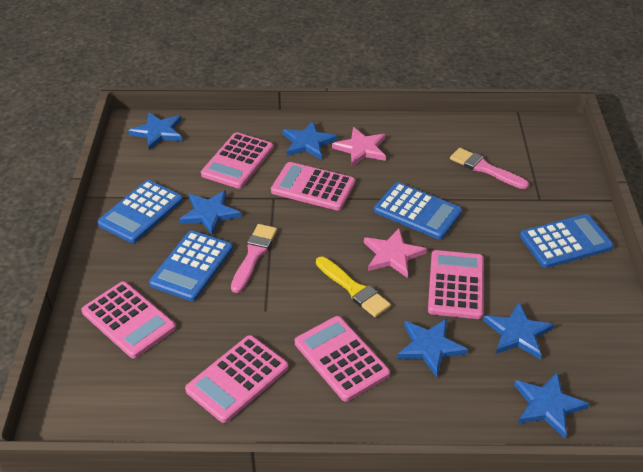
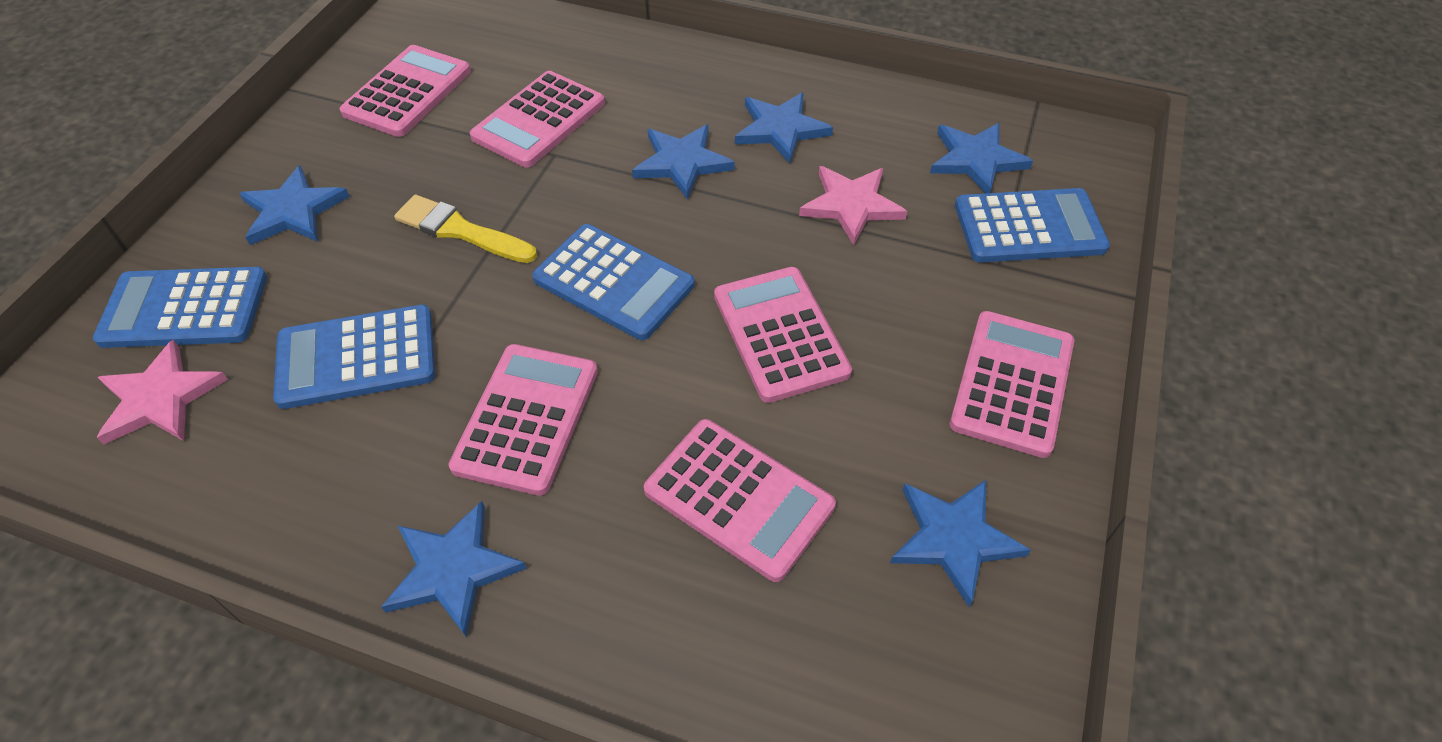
pink brush: [231,224,277,293] [450,148,529,189] = 2 -> none = 0

